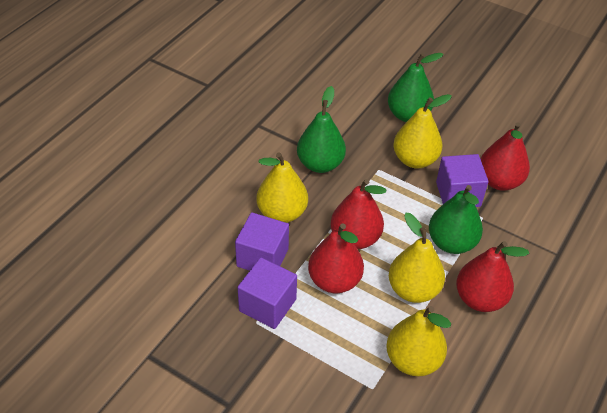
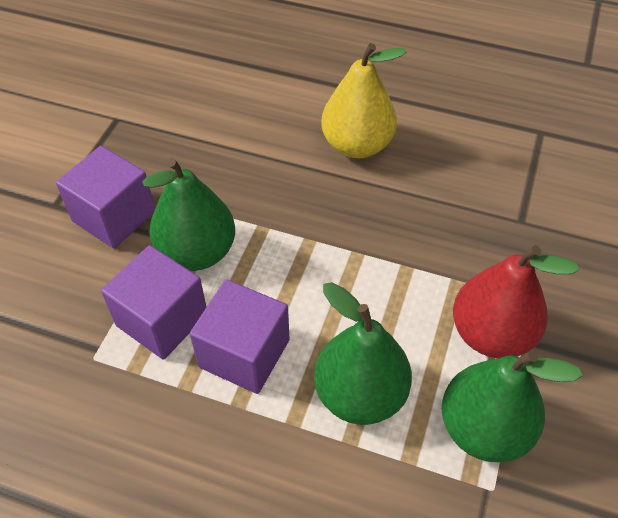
red pear: [308,223,364,293] [331,179,386,249] [456,241,529,312] [480,122,530,191] = 4 -> [453,245,579,359] = 1
yellow pear: [257,152,308,223] [386,306,451,376] [389,213,445,303] [393,94,452,168] = 4 -> [321,43,407,159] = 1

